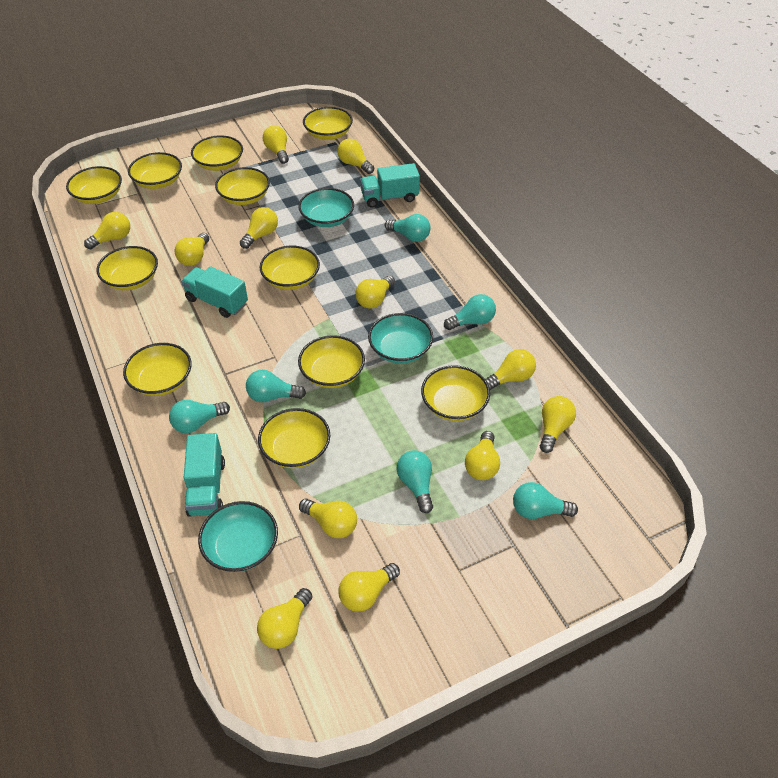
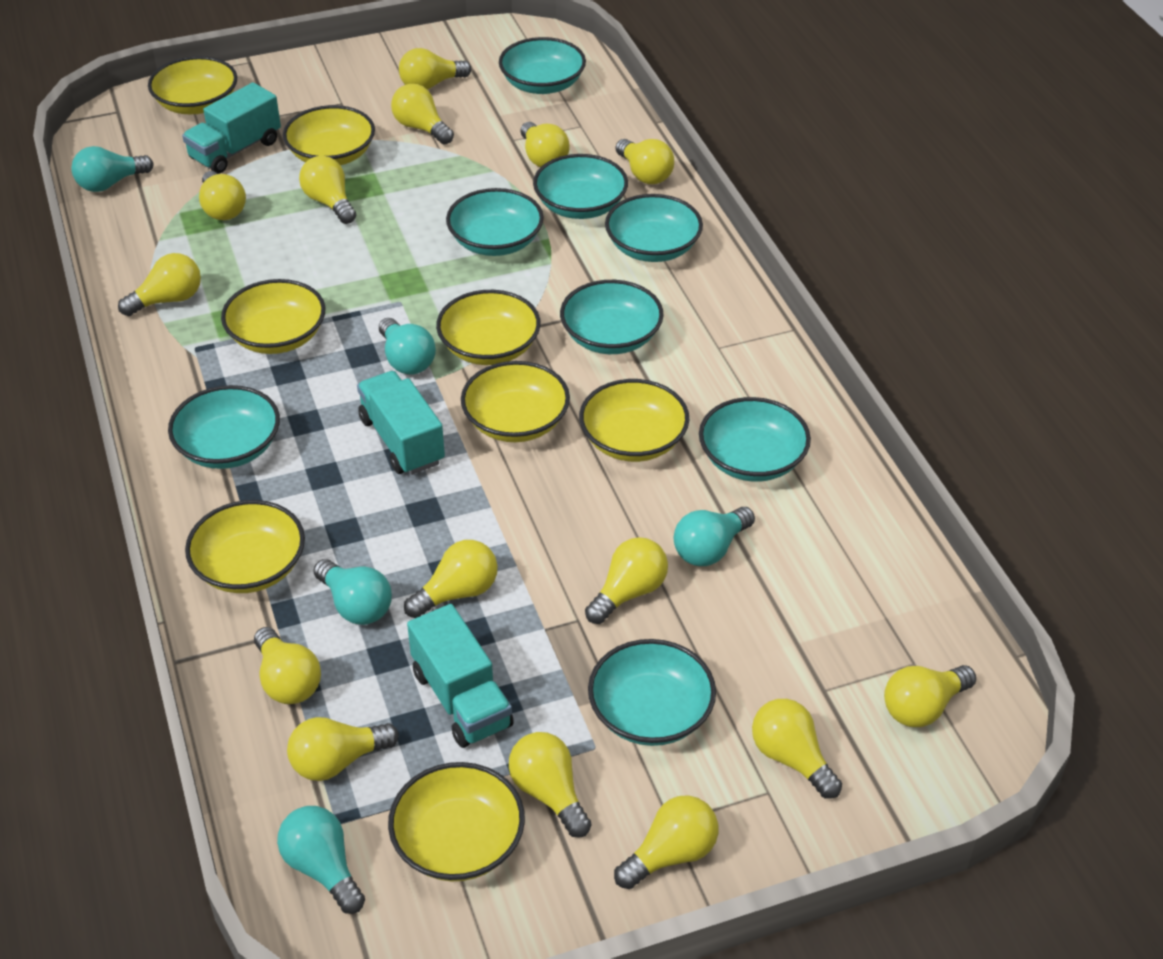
turquoise bowl: [198,501,278,572] [298,188,354,227] [368,313,433,364] = 3 -> [168,385,280,469] [446,188,544,256] [499,37,586,94] [533,154,628,219] [560,280,664,354] [588,639,716,746] [605,194,703,262] [699,397,811,482] = 8
turquoise light bulb: [169,400,230,433] [246,370,306,402] [385,214,431,242] [397,450,433,513] [444,294,496,330] [513,482,578,519] = 6 -> [71,146,154,192] [277,806,365,914] [313,559,392,625] [379,318,436,375] [674,507,755,566] = 5
yellow bowl: [66,166,122,204] [97,246,158,290] [123,343,192,396] [128,152,182,189] [191,135,243,171] [215,167,270,205] [258,408,330,468] [260,245,320,290] [298,335,365,388] [303,107,353,140] [421,365,490,421] = 11 -> [148,56,237,114] [185,500,305,593] [221,279,325,354] [283,105,375,165] [388,762,525,881] [436,290,541,365] [461,361,570,442] [579,379,689,462] = 8
yellow light bulb: [84,212,130,249] [175,233,209,266] [240,207,278,249] [257,588,312,649] [263,125,289,164] [299,499,357,538] [337,139,374,174] [338,563,400,612] [355,276,395,309] [465,431,500,480] [485,349,536,390] [540,396,576,453] = 12 -> [118,253,201,316] [199,171,246,220] [254,627,321,704] [287,717,399,781] [299,156,356,224] [391,84,454,145] [399,48,471,90] [404,540,498,618] [509,732,591,838] [520,122,570,167] [585,537,668,624] [614,796,718,889] [615,139,674,184] [752,699,842,799] [884,665,976,727] = 15

